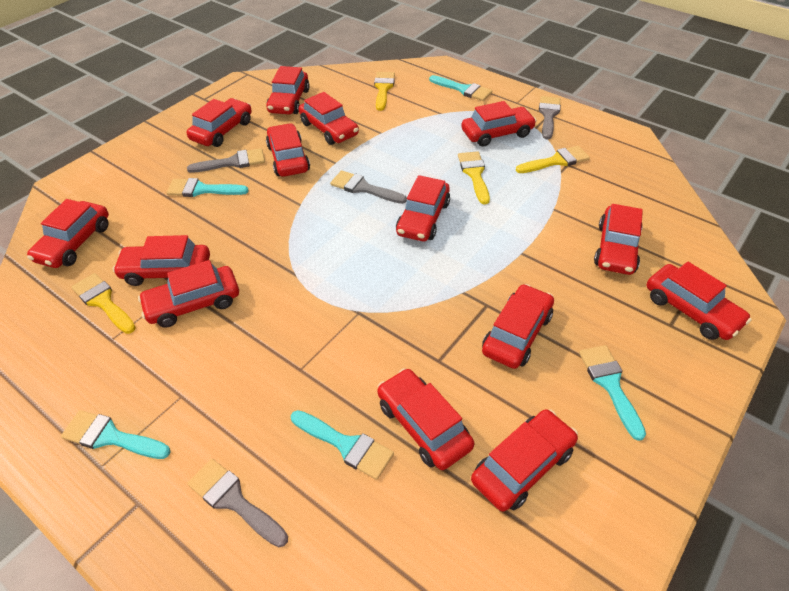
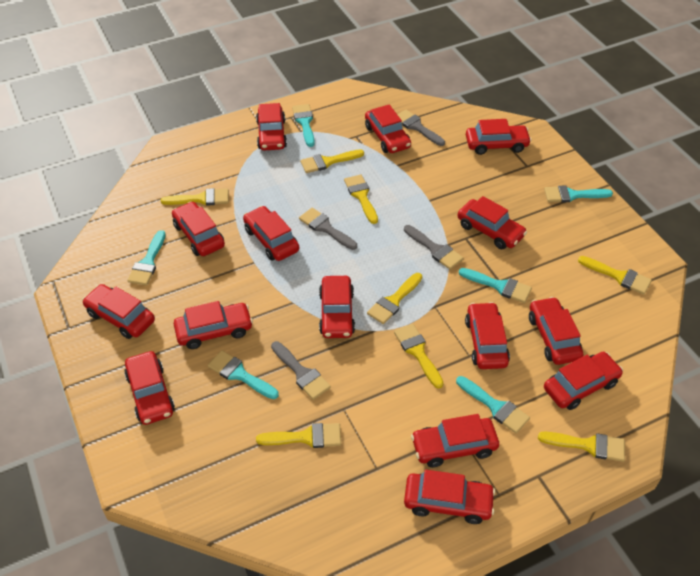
red car: [27,199,109,268] [113,235,210,286] [138,260,239,328] [187,98,252,147] [266,66,310,114] [266,123,310,177] [299,92,359,145] [377,368,474,470] [396,175,450,241] [461,101,537,147] [471,409,578,512] [482,284,554,369] [594,204,643,275] [647,262,752,340] = 14 -> [82,284,155,339] [124,351,175,425] [172,201,225,256] [174,301,253,349] [243,206,299,261] [256,103,287,151] [319,276,355,338] [365,105,411,153] [404,470,495,524] [411,414,499,468] [457,196,527,249] [465,302,510,369] [466,119,531,155] [529,297,583,365] [544,352,623,410] = 15
turquoise brush: [61,410,171,459] [167,178,249,197] [291,410,394,480] [429,75,492,101] [579,345,646,441] = 5 -> [127,230,166,285] [208,350,279,399] [292,104,315,147] [456,376,530,433] [459,268,532,303] [544,186,613,203] = 6
yellow brush: [71,273,136,334] [374,72,395,111] [458,151,490,204] [516,146,590,173] = 4 -> [161,188,229,206] [256,423,341,448] [300,150,364,173] [344,175,378,224] [367,273,422,324] [394,324,444,388] [538,432,625,462] [578,256,652,295] = 8

